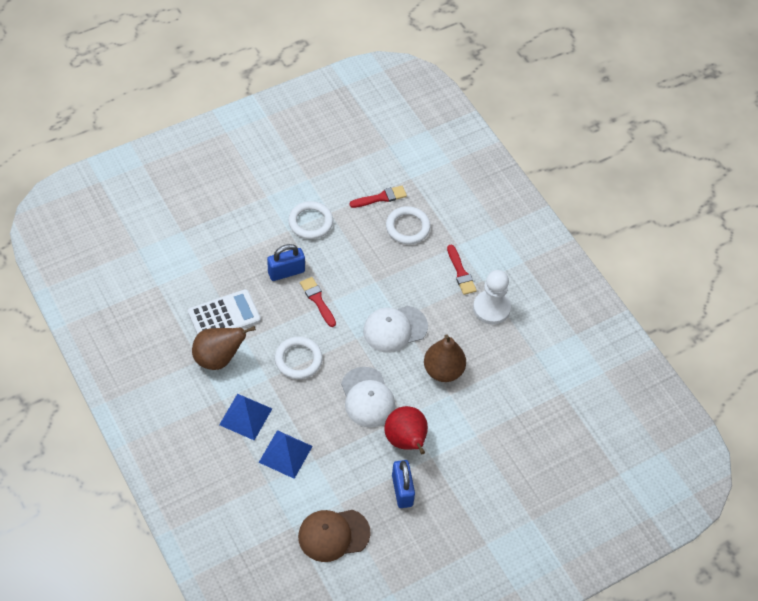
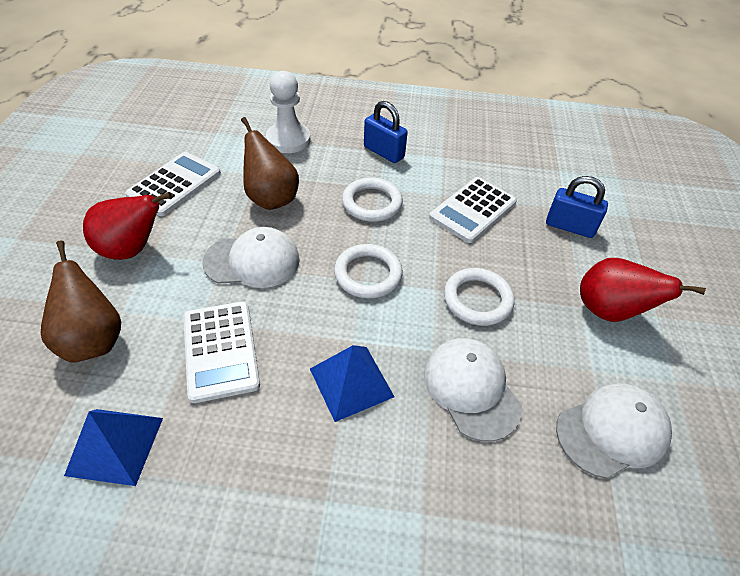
brown cap: [298,510,370,562] = 1 -> none = 0
red brush: [300,277,336,327] [350,186,407,208] [447,245,477,295] = 3 -> none = 0
red pear: [384,406,428,454] = 1 -> [83,192,172,260] [580,258,706,322] = 2
white calculator: [188,289,261,335] = 1 -> [125,152,221,216] [183,301,260,403] [429,177,517,243] = 3
white cap: [341,367,395,428] [363,306,428,353] = 2 -> [203,227,300,288] [424,338,522,442] [556,384,672,479] = 3

